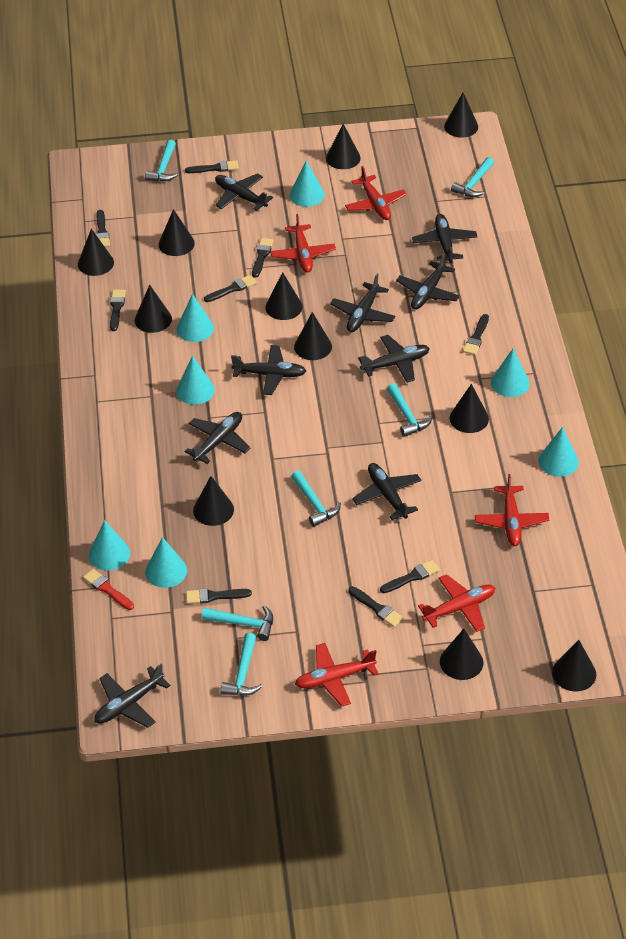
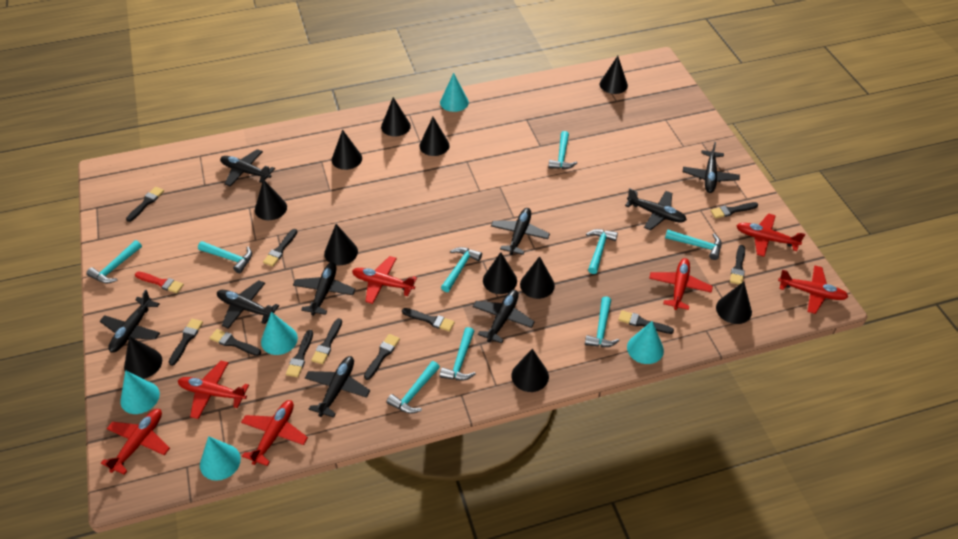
black brush: [96,210,110,247] [110,290,126,331] [185,160,239,173] [186,588,252,604] [204,275,257,302] [252,238,274,278] [349,586,403,627] [380,560,440,593] [463,314,489,355] = 9 -> [126,187,164,222] [169,319,203,366] [210,329,261,356] [263,229,297,267] [286,330,313,377] [311,318,342,364] [364,334,400,380] [402,308,455,332] [618,310,674,334] [711,202,758,219] [730,245,745,285] = 11
red plane: [270,214,336,273] [295,643,378,707] [345,166,407,220] [418,574,495,632] [475,474,549,546] = 5 -> [101,409,170,475] [178,361,249,419] [241,400,308,466] [352,256,417,304] [649,258,713,310] [736,213,805,257] [778,265,848,314] = 7
turquoise cone: [89,520,130,571] [145,537,187,588] [176,356,215,405] [177,294,214,342] [289,160,325,207] [491,348,530,397] [538,427,579,477] = 7 -> [120,370,160,414] [200,436,241,481] [261,312,298,355] [440,73,469,112] [627,321,664,364] = 5
turquoise hammer: [145,140,178,182] [202,605,273,641] [220,633,263,696] [291,471,341,527] [387,383,432,437] [451,157,494,197] = 6 -> [86,240,142,284] [198,241,252,273] [387,361,440,414] [440,327,476,381] [441,247,482,292] [548,131,577,169] [585,296,619,347] [586,229,618,274] [665,230,721,260] = 9

